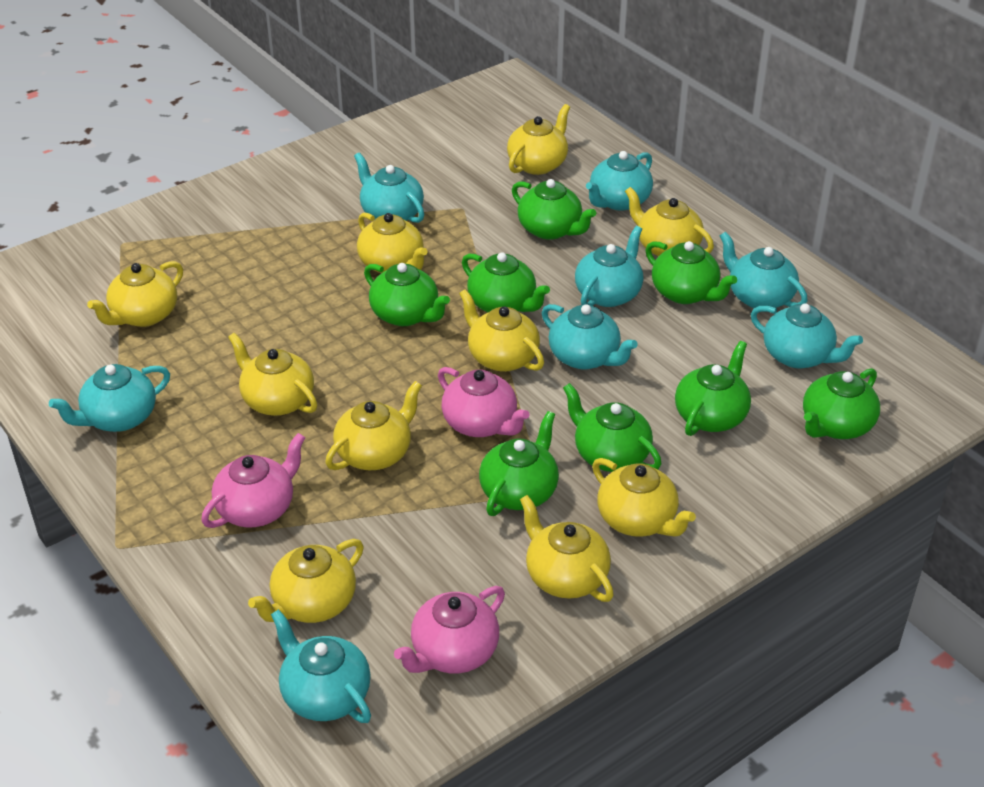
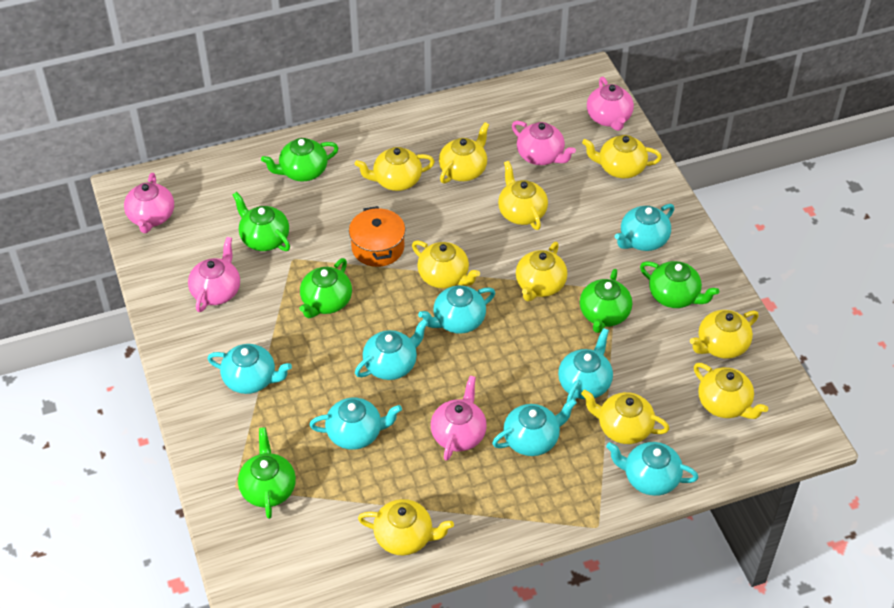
green teapot: [364,263,450,326] [462,252,550,312] [479,411,559,516] [512,179,596,240] [563,383,661,472] [646,241,737,304] [675,341,751,436] [803,368,880,439] = 8 -> [233,192,290,251] [238,427,296,519] [261,138,338,181] [300,258,352,318] [580,269,632,333] [640,261,719,308] = 6
orange pot: none = 0 -> [349,206,405,267] = 1
pink teapot: [201,433,305,528] [394,586,505,674] [438,367,529,437] = 3 -> [124,173,174,233] [188,237,240,312] [431,376,487,461] [512,121,576,165] [587,77,634,131] = 5

